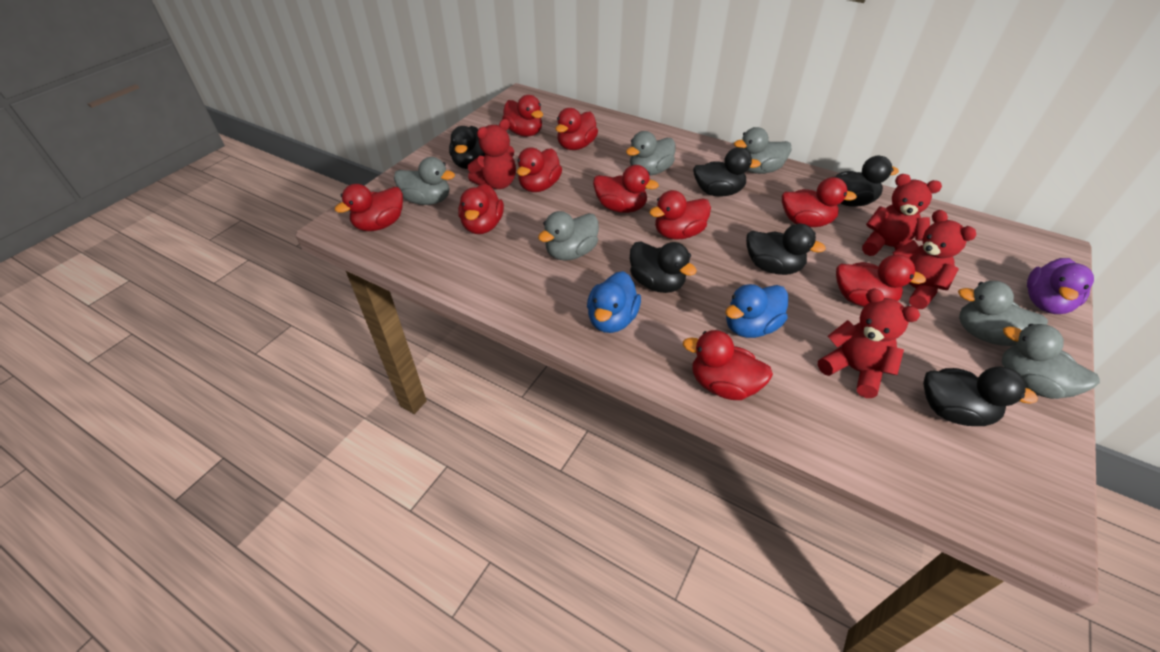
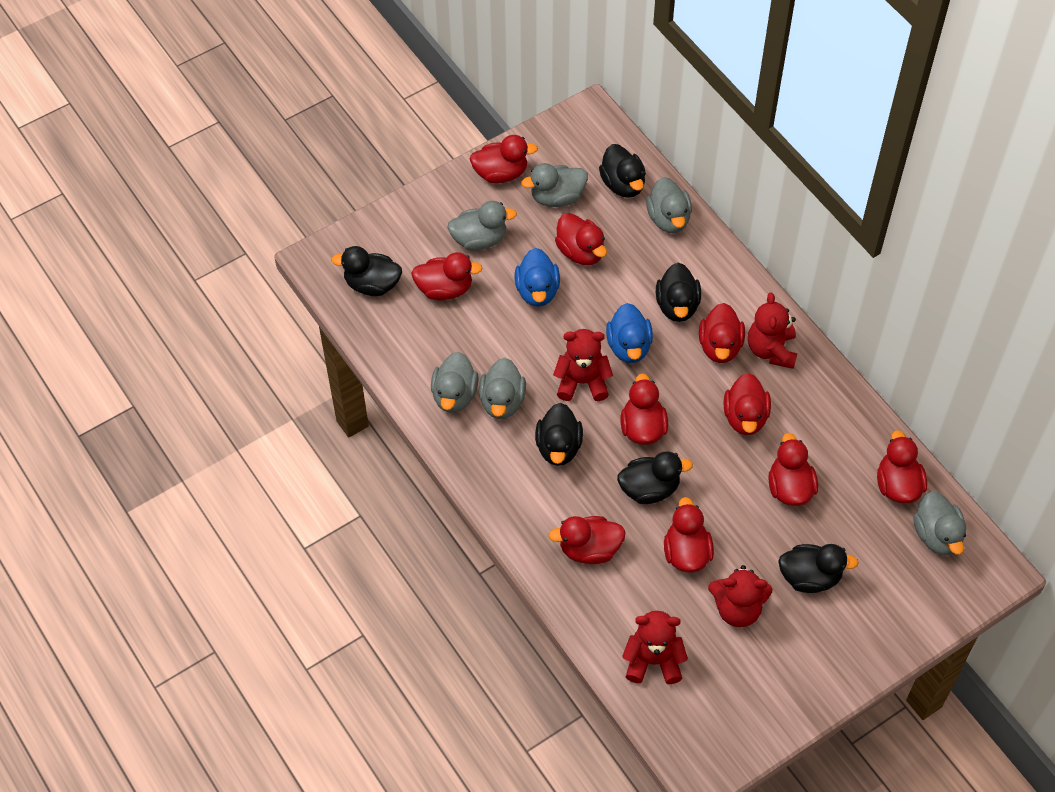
purple duck: [1027,258,1094,314] = 1 -> none = 0

